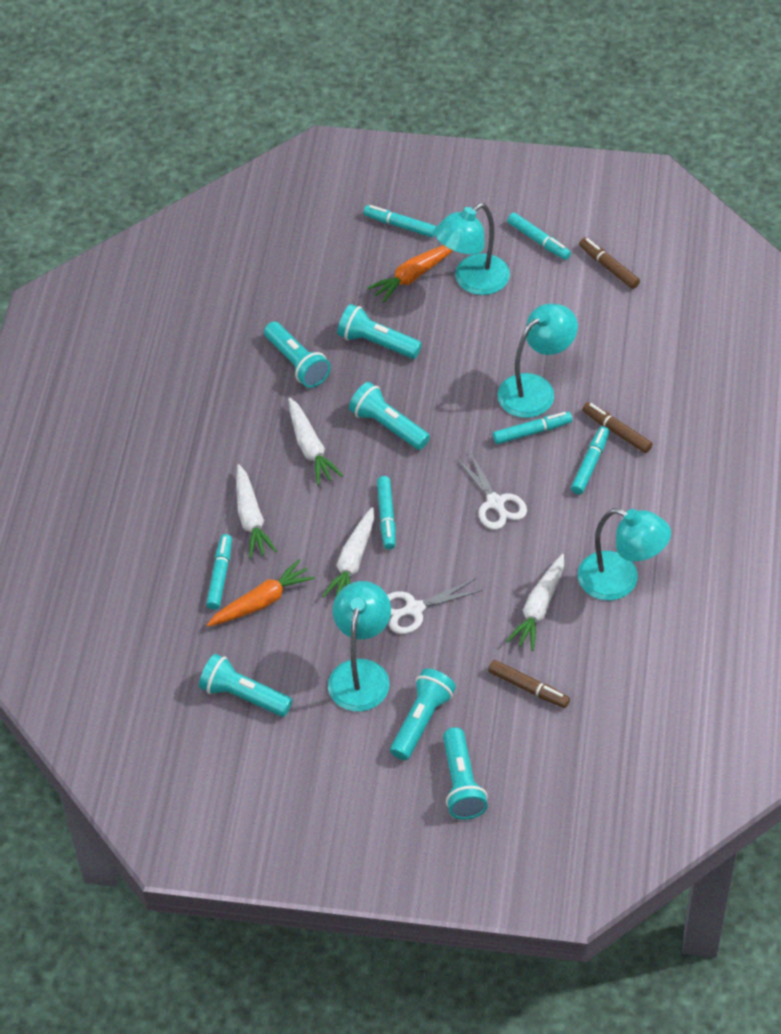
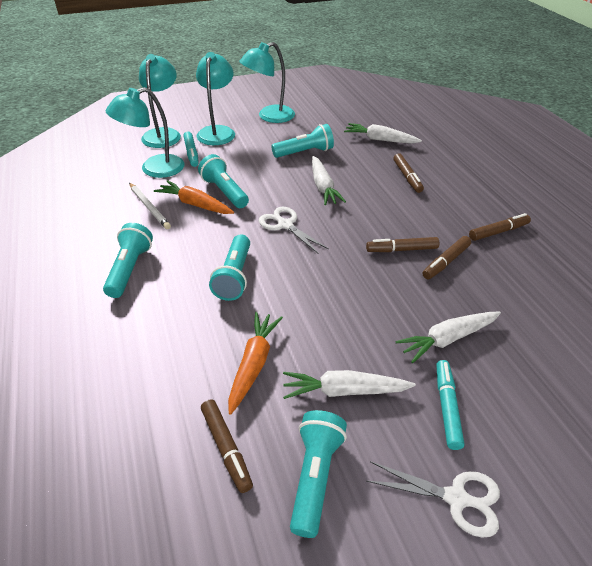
brown marker: [488,660,570,708] [579,237,640,289] [582,402,652,453] = 3 -> [201,400,253,493] [366,237,439,252] [393,153,424,193] [423,236,471,279] [469,213,531,241] = 5
turquoise flashlight: [199,654,292,717] [264,322,331,388] [337,304,422,359] [349,382,430,450] [390,668,456,760] [443,727,488,820] = 6 -> [103,223,153,298] [198,154,249,208] [209,234,250,301] [271,124,334,158] [290,410,347,538] = 5
turquoise marker: [206,534,232,610] [363,205,436,237] [377,476,395,549] [493,412,572,444] [507,213,571,260] [571,426,609,494] = 6 -> [183,131,199,167] [436,360,464,450] = 2
white pencil: none = 0 -> [129,183,171,229] = 1

